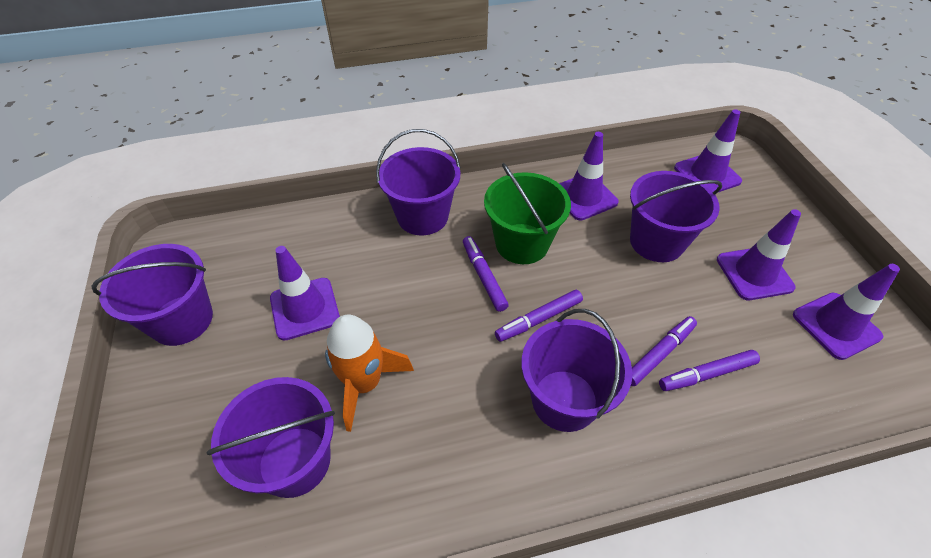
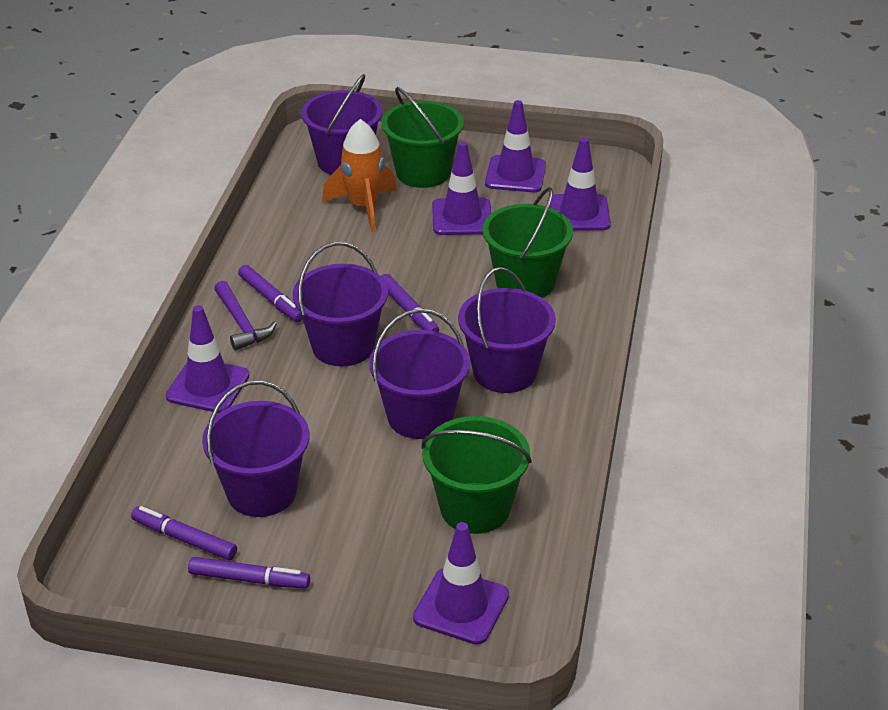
green bucket: [484,163,571,264] = 1 -> [382,87,464,188] [421,416,532,534] [482,187,573,298] = 3
purple hammer: none = 0 -> [214,281,277,350] = 1

